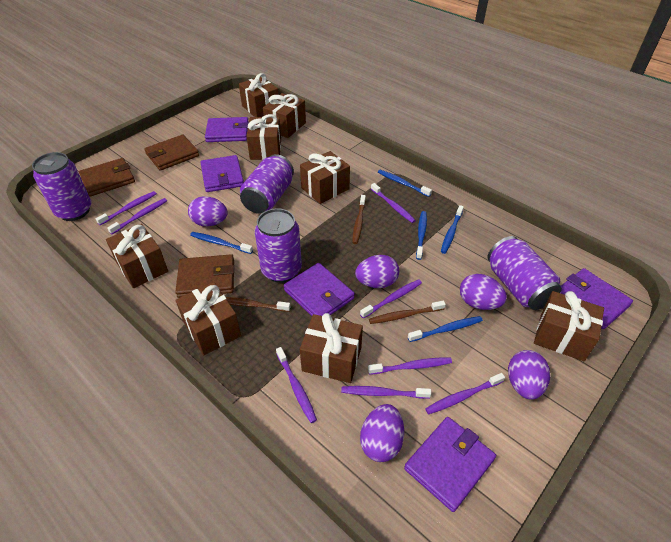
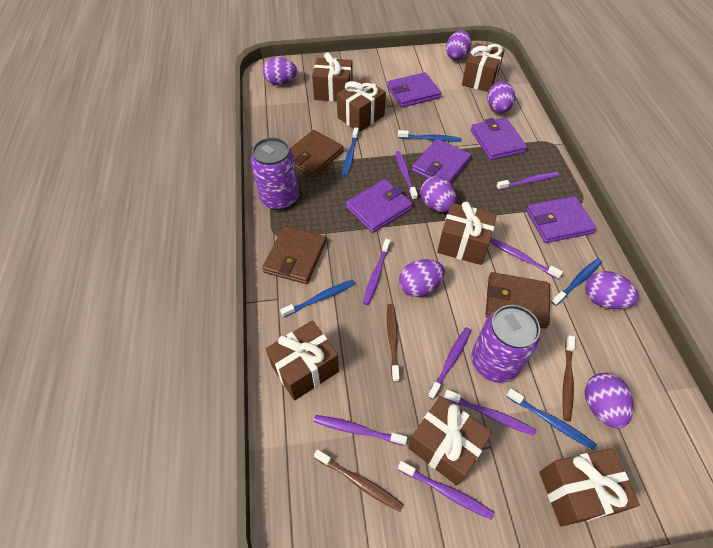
brown gift: [106,224,168,288] [176,282,241,355] [239,73,278,117] [246,114,281,160] [263,93,306,138] [300,151,350,204] [300,313,363,383] [534,291,604,361] = 8 -> [266,320,339,401] [312,52,352,102] [337,78,386,132] [408,396,492,485] [437,202,497,265] [462,43,505,92] [539,448,640,527] = 7
purple can: [32,152,91,221] [240,154,294,214] [255,208,302,283] [488,236,562,310] = 4 -> [251,137,299,211] [471,305,540,383] = 2
purple egg: [188,196,228,226] [355,255,399,288] [360,404,404,462] [460,274,507,310] [508,350,550,400] = 5 -> [263,57,297,85] [399,259,445,297] [420,176,457,212] [446,30,472,60] [487,82,515,113] [585,271,639,309] [585,373,634,429] = 7

